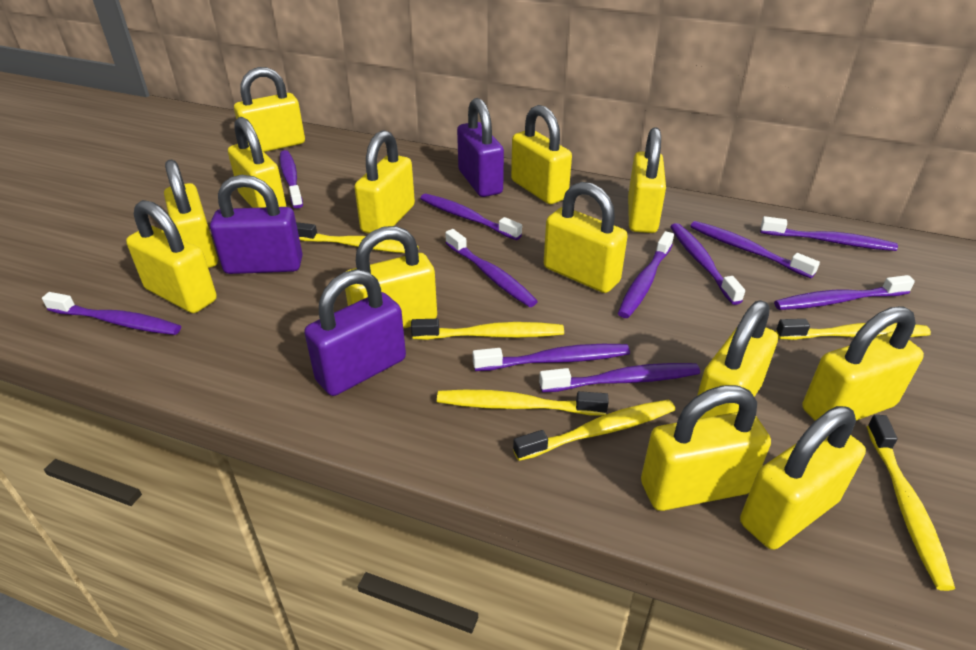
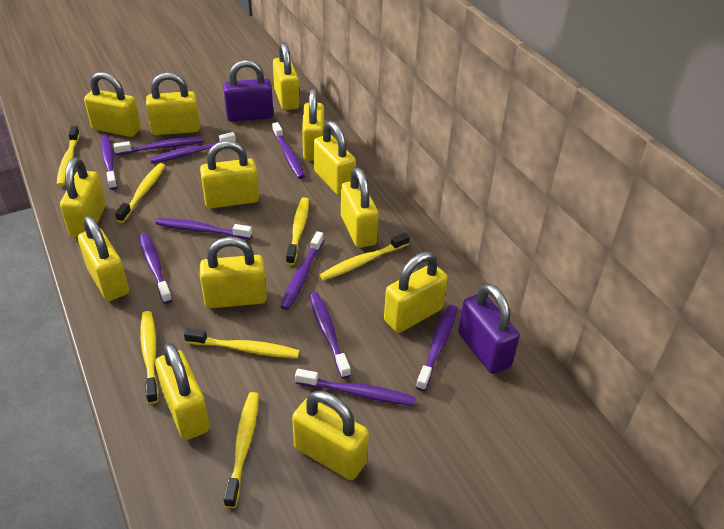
purple padlock: [210,175,303,274] [304,269,406,396] [457,98,504,197] = 3 -> [223,60,273,122] [458,283,520,374] = 2
purple toothbrush: [42,292,181,335] [280,150,303,209] [420,194,522,240] [445,229,538,307] [473,344,630,371] [539,363,700,392] [618,231,674,318] [670,223,745,305] [690,221,820,278] [760,216,898,251] [774,275,915,310] = 11 -> [101,135,117,190] [113,137,204,155] [139,233,172,304] [149,132,236,164] [156,218,252,239] [272,122,305,179] [280,231,324,310] [295,369,415,406] [309,292,351,379] [416,305,457,391] = 10
yellow toothbrush: [296,222,419,253] [411,319,564,340] [437,390,609,415] [513,399,675,461] [776,319,931,340] [867,415,955,591] = 6 -> [57,126,80,187] [115,163,165,223] [141,311,159,404] [184,328,300,358] [224,392,259,508] [286,197,309,265] [320,232,410,281] = 7

